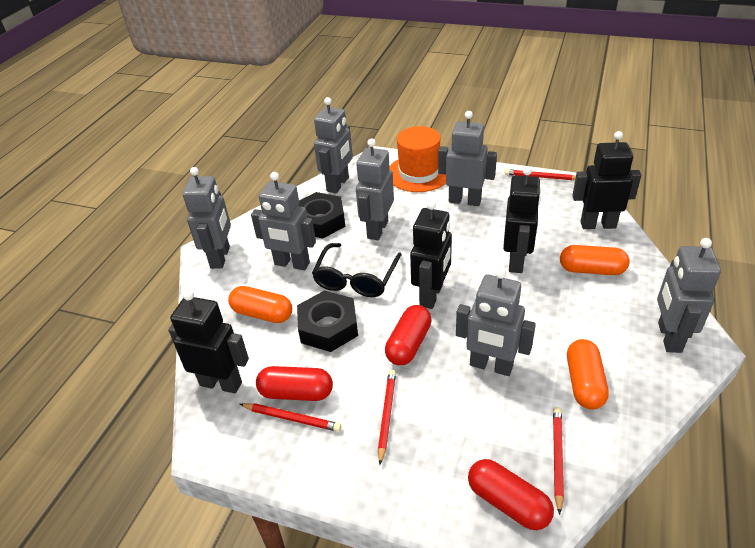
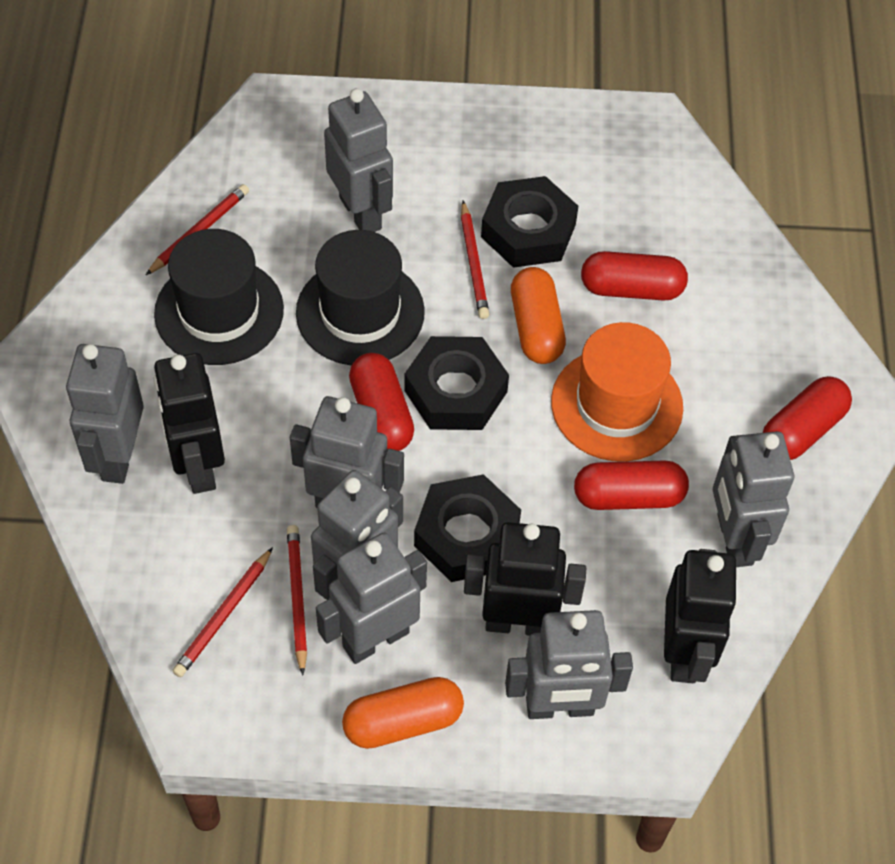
black glasses: [312,243,402,297] = 1 -> none = 0
black hat: none = 0 -> [154,229,284,365] [296,230,425,365] = 2
black nut: [297,290,358,352] [298,192,345,239] = 2 -> [404,336,509,430] [414,474,521,582] [481,176,578,268] = 3
black robot: [168,290,249,393] [410,200,452,309] [503,166,541,273] [572,131,641,229] = 4 -> [154,353,225,494] [464,522,586,636] [664,549,738,683] = 3
orange capsule: [228,286,292,323] [560,245,630,275] [567,339,609,409] = 3 -> [342,677,464,749] [511,267,566,364] = 2
red capsule: [256,366,333,401] [385,305,432,365] [468,459,554,530] = 3 -> [349,353,414,451] [574,460,689,510] [581,251,688,301] [763,376,852,460] = 4

